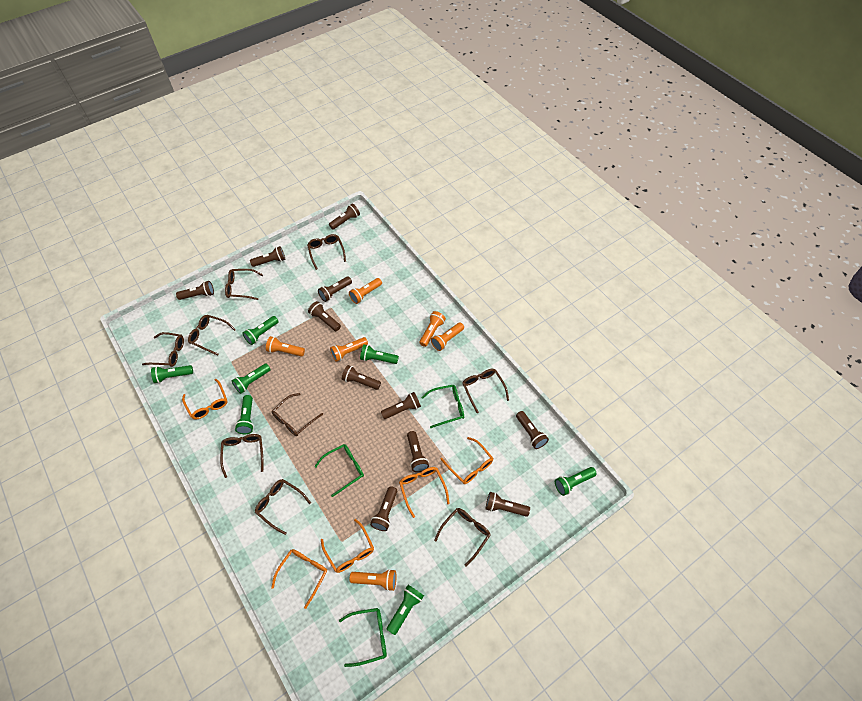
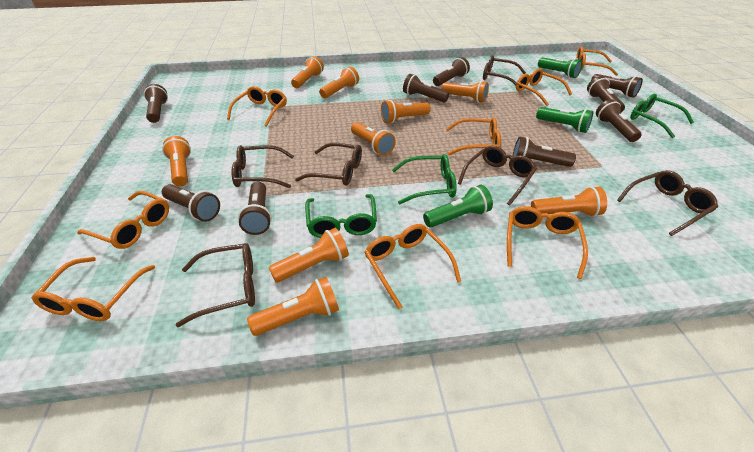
brown flashlight: [176,281,214,300] [250,246,285,267] [308,301,341,331] [318,276,352,302] [329,203,360,230] [342,365,381,390] [370,486,397,531] [381,392,421,419] [407,431,429,472] [486,492,530,517] [516,411,549,449] = 11 -> [144,84,168,123] [162,184,220,222] [238,182,272,235] [403,74,449,102] [433,57,470,86] [512,137,576,167] [587,76,625,112] [591,74,643,98] [596,99,642,142] = 9
brown glasses: [142,332,184,367] [188,315,236,356] [220,434,263,478] [225,269,263,300] [255,479,311,535] [272,393,323,436] [307,234,346,270] [434,508,490,567] [462,369,509,413] = 9 -> [175,243,255,327] [231,145,294,188] [295,143,362,186] [458,145,537,205] [483,55,526,86] [617,170,718,236] = 6
green flashlight: [151,365,193,383] [232,364,271,394] [235,395,254,434] [242,316,278,345] [360,344,399,364] [387,585,424,635] [555,467,597,496] = 7 -> [423,185,493,227] [536,107,593,133] [538,57,583,78] = 3
orange flashlight: [266,336,305,357] [330,337,368,362] [349,278,382,304] [349,569,396,591] [419,311,446,347] [431,323,464,351] = 6 -> [162,136,191,187] [247,277,339,336] [268,228,349,283] [291,56,324,88] [319,66,359,98] [351,122,396,156] [381,100,431,123] [441,81,489,103] [531,186,607,217] = 9
orange glasses: [182,378,227,419] [271,549,327,609] [321,519,374,573] [399,467,450,518] [441,437,493,484] = 5 -> [32,257,155,321] [77,191,169,249] [227,86,287,127] [364,224,461,309] [446,118,501,155] [507,206,588,279] [516,68,572,106] [576,46,618,76] = 8

